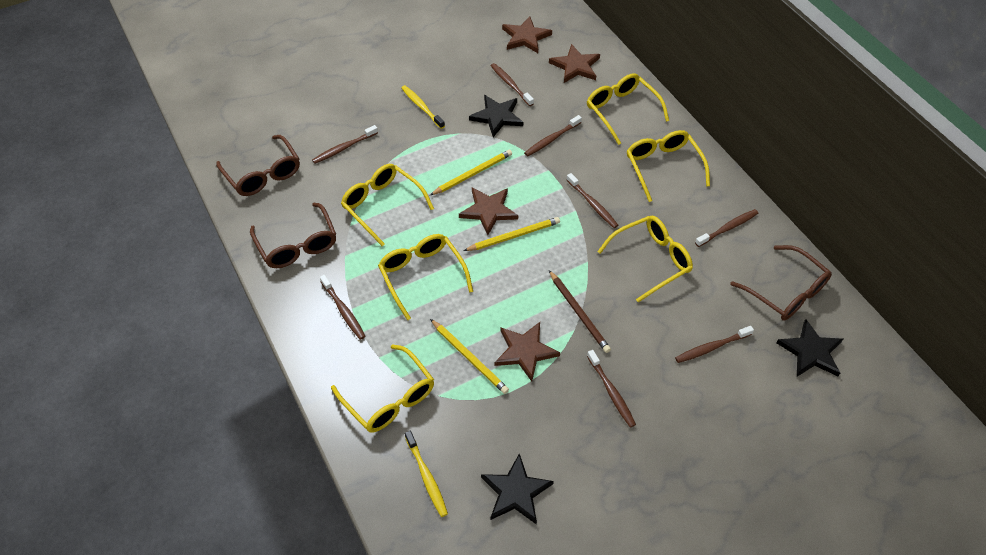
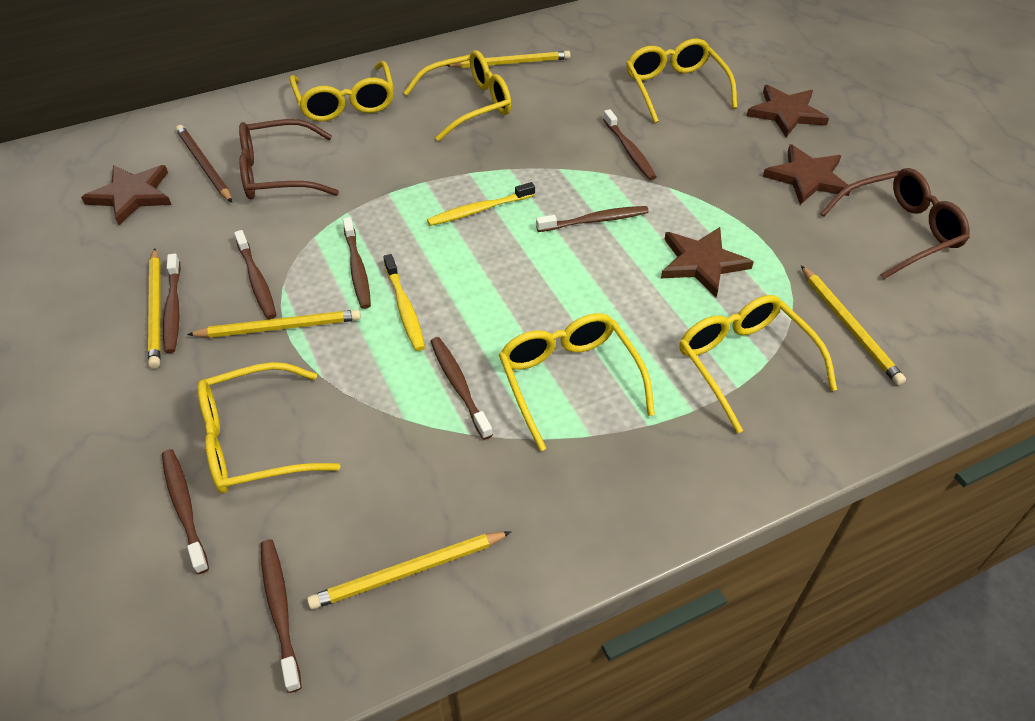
black star: [469,95,523,137] [481,454,554,524] [776,319,843,377] = 3 -> none = 0
brown glasses: [216,135,300,196] [250,202,336,268] [730,245,832,321] = 3 -> [239,119,339,199] [820,168,970,280] = 2
yellow pencil: [430,150,512,195] [430,319,509,394] [464,217,560,251] = 3 -> [148,248,160,368] [187,310,361,338] [307,532,511,610] [446,51,571,68] [801,265,906,385] = 5

